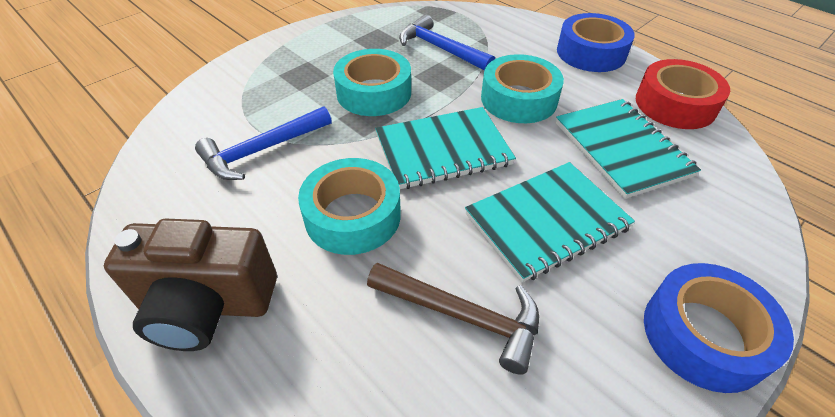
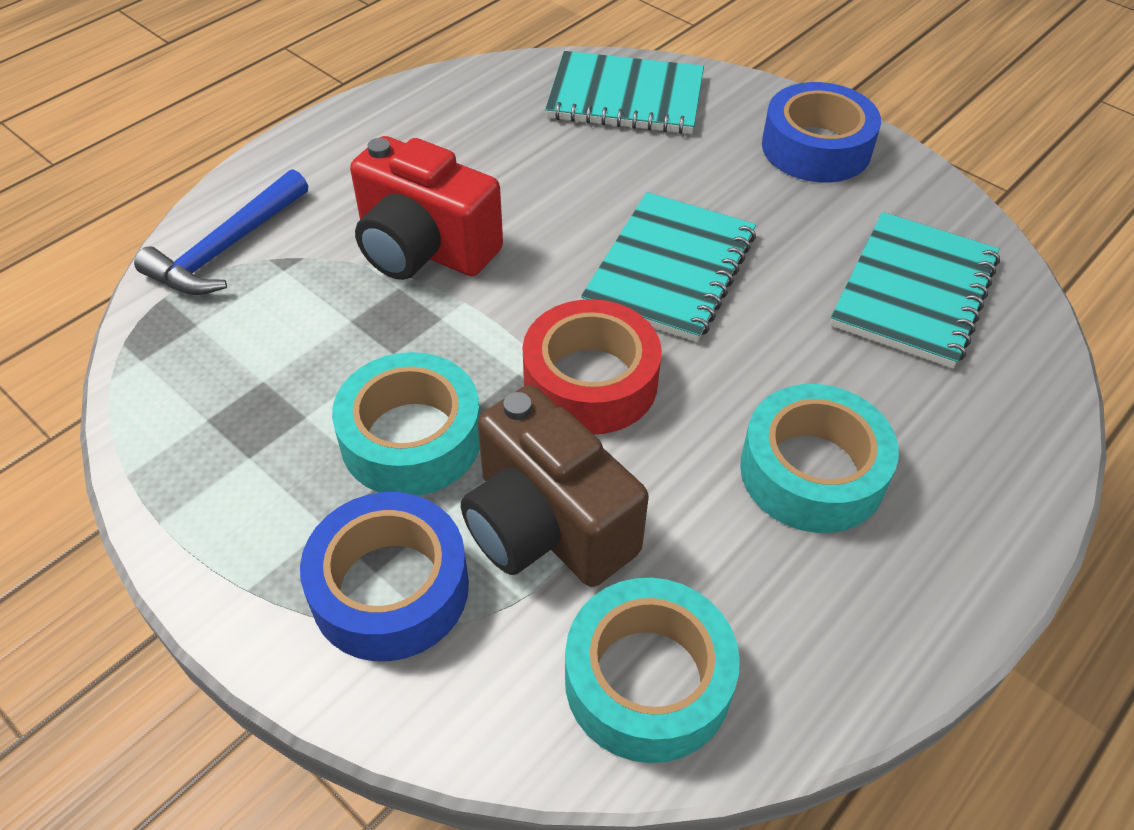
blue hammer: [195,107,332,180] [399,14,495,70] = 2 -> [134,169,308,295] = 1
brown hammer: [367,263,539,375] = 1 -> none = 0
red camera: none = 0 -> [350,136,503,280] = 1

